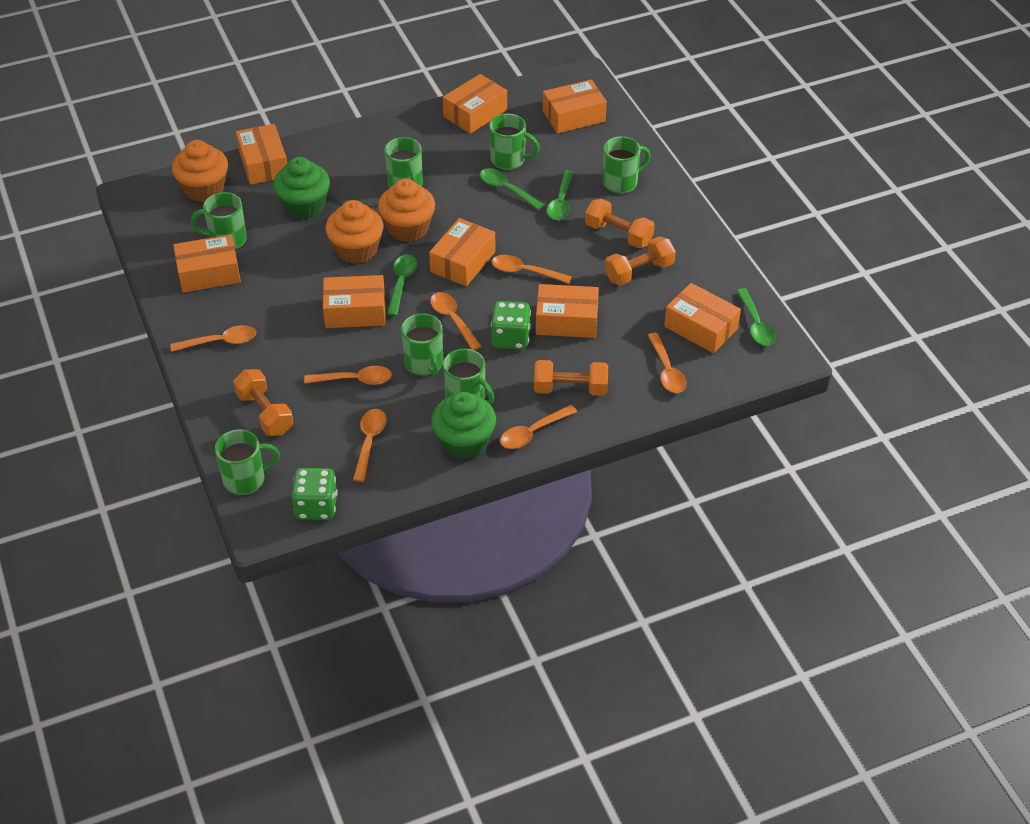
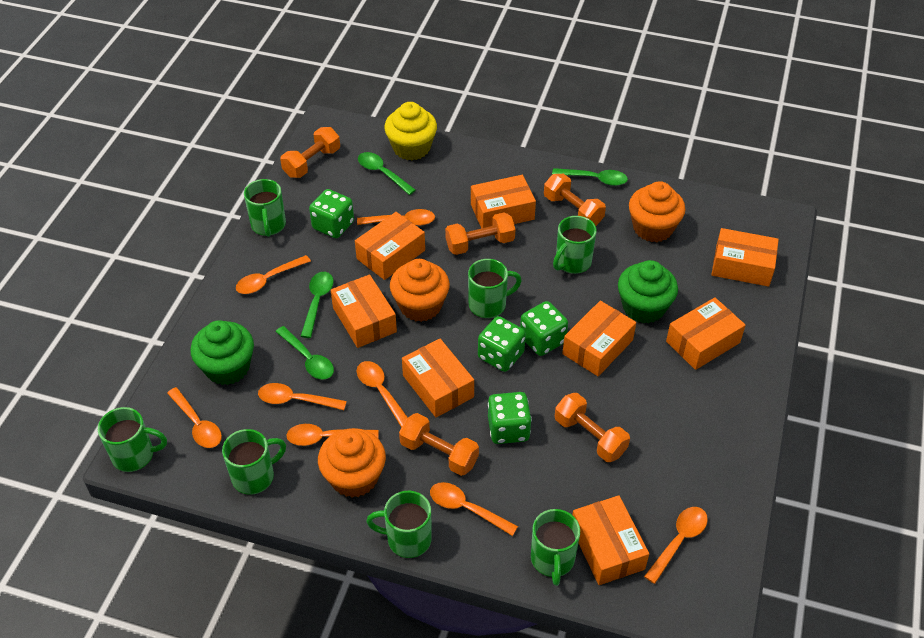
green dice: [292,468,338,520] [491,301,531,350] = 2 -> [309,189,354,238] [478,316,526,372] [488,392,532,444] [520,301,568,356] = 4
orange dumbbell: [233,369,293,436] [534,360,608,396] [585,199,655,248] [605,236,676,286] = 4 -> [280,127,340,178] [399,413,479,476] [445,212,515,255] [544,174,606,226] [555,393,630,462] = 5
orange spoon: [170,325,256,352] [304,366,392,385] [353,409,387,482] [430,292,482,350] [492,255,572,284] [500,405,577,449] [648,333,687,393] = 7 -> [167,387,222,448] [236,255,311,294] [258,383,347,410] [286,424,379,446] [357,209,435,226] [357,361,408,428] [430,482,518,536] [644,507,708,584] = 8
yellow cupcake: none = 0 -> [384,102,437,160] = 1

